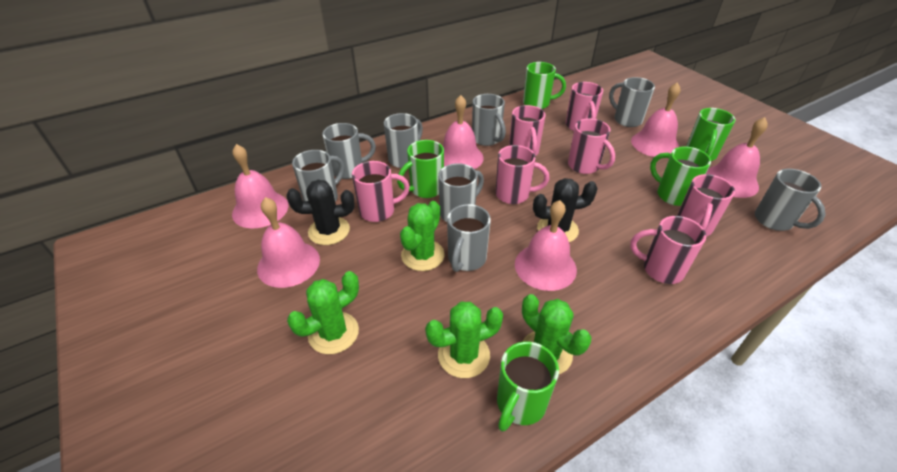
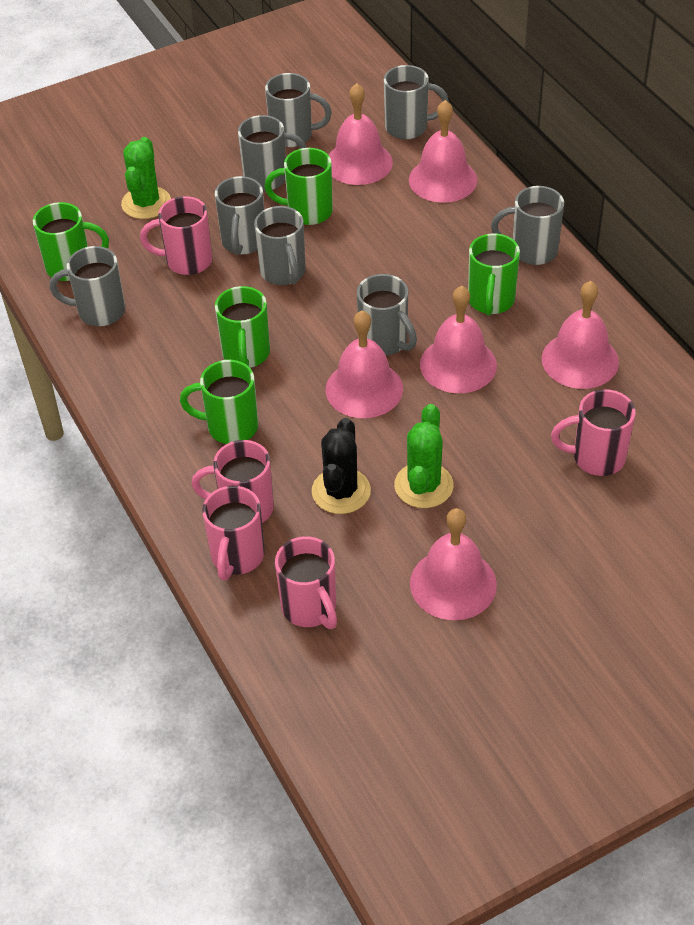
black cactus: [286,180,355,245] [533,178,598,242] = 2 -> [312,418,371,514] = 1
green cactus: [287,271,359,354] [400,201,445,271] [425,302,503,378] [522,294,591,374] = 4 -> [121,137,171,219] [394,404,454,508] = 2
pink mug: [352,161,410,222] [496,145,549,204] [509,105,546,156] [566,82,603,131] [568,118,615,174] [630,216,706,284] [677,174,735,236] = 7 -> [140,196,212,275] [191,440,274,523] [202,486,265,580] [275,536,337,629] [551,389,636,476] = 5

